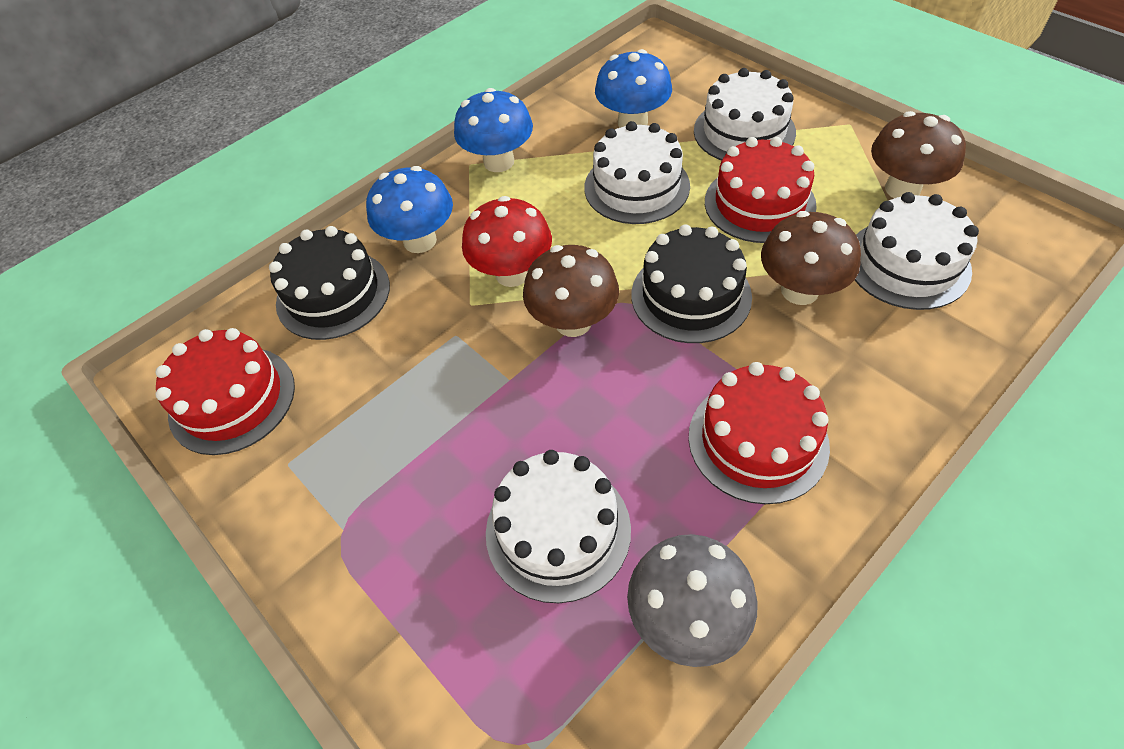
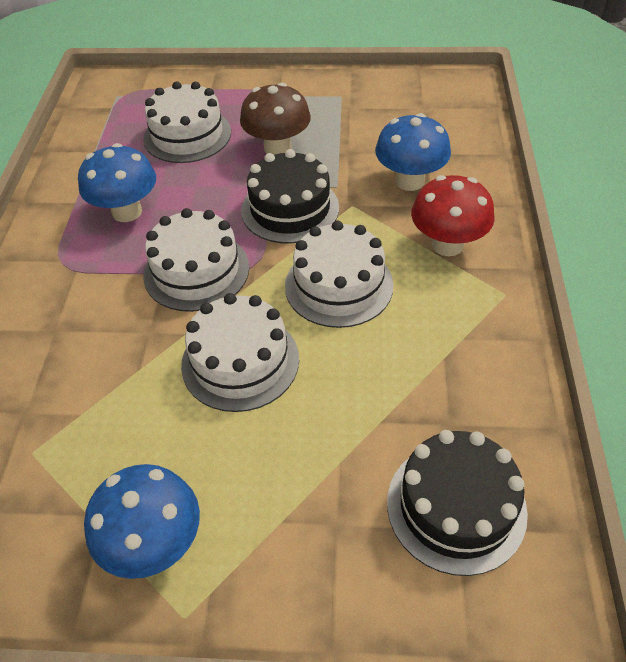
brown mushroom: [523,245,619,337] [761,211,861,305] [871,111,966,198] = 3 -> [240,83,311,155] = 1
grey mushroom: [627,534,758,667] = 1 -> none = 0
red cake: [156,328,295,455] [689,362,830,504] [705,137,817,243] = 3 -> none = 0

